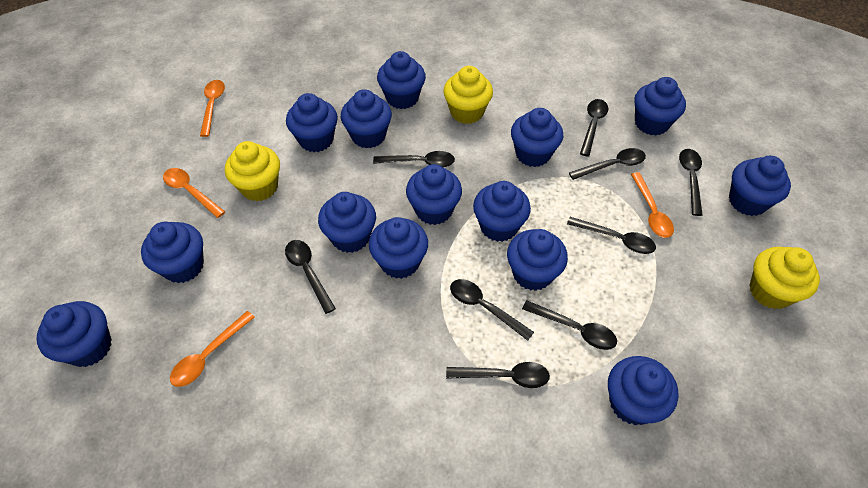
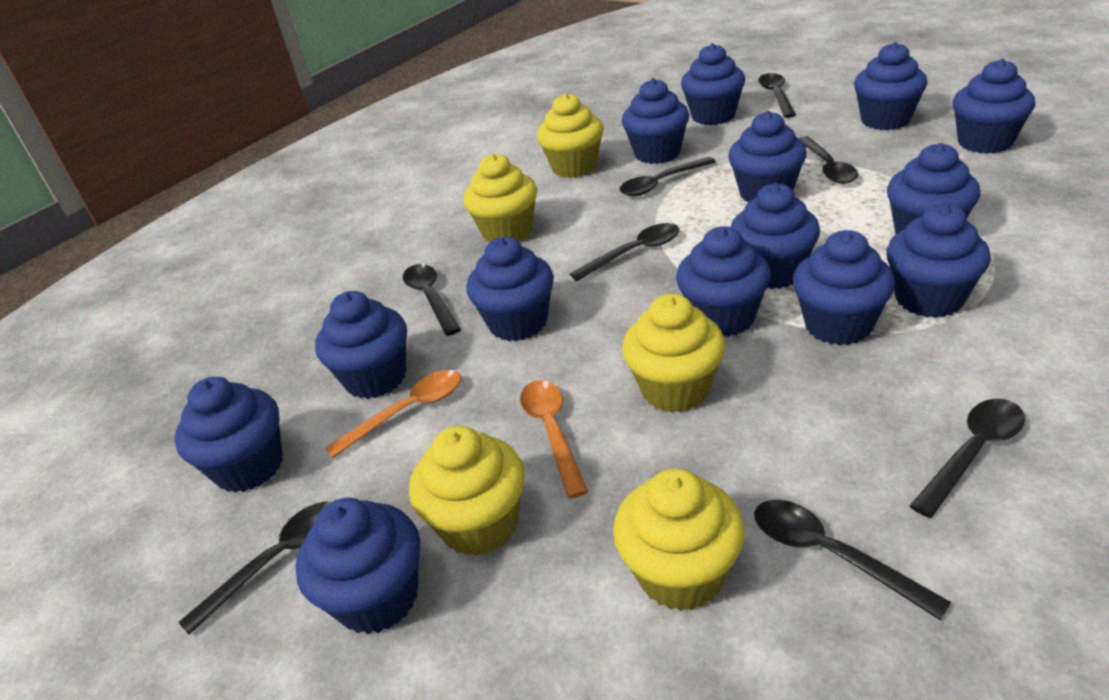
black spoon: [285,240,336,314] [373,151,455,168] [446,362,550,388] [450,279,534,341] [522,300,617,350] [567,217,656,254] [569,148,646,180] [580,99,608,157] [679,149,703,216] = 9 -> [179,502,331,635] [403,264,461,336] [570,223,680,281] [619,157,716,196] [754,500,951,621] [758,73,796,118] [798,136,858,184] [910,399,1025,518] = 8
orange spoon: [163,168,225,218] [170,311,255,387] [200,80,225,137] [631,172,674,238] = 4 -> [325,370,461,458] [520,380,588,499] = 2
yellow cupcake: [225,141,280,201] [444,66,493,124] [749,247,820,309] = 3 -> [409,426,525,556] [463,153,537,243] [537,93,604,178] [613,468,745,611] [622,294,725,412] = 5

